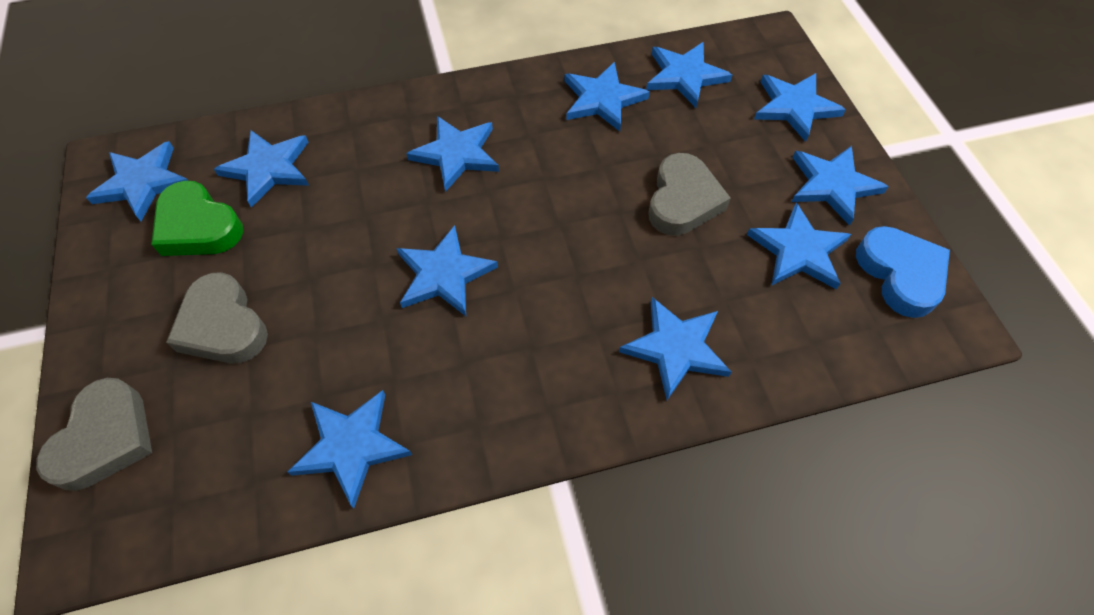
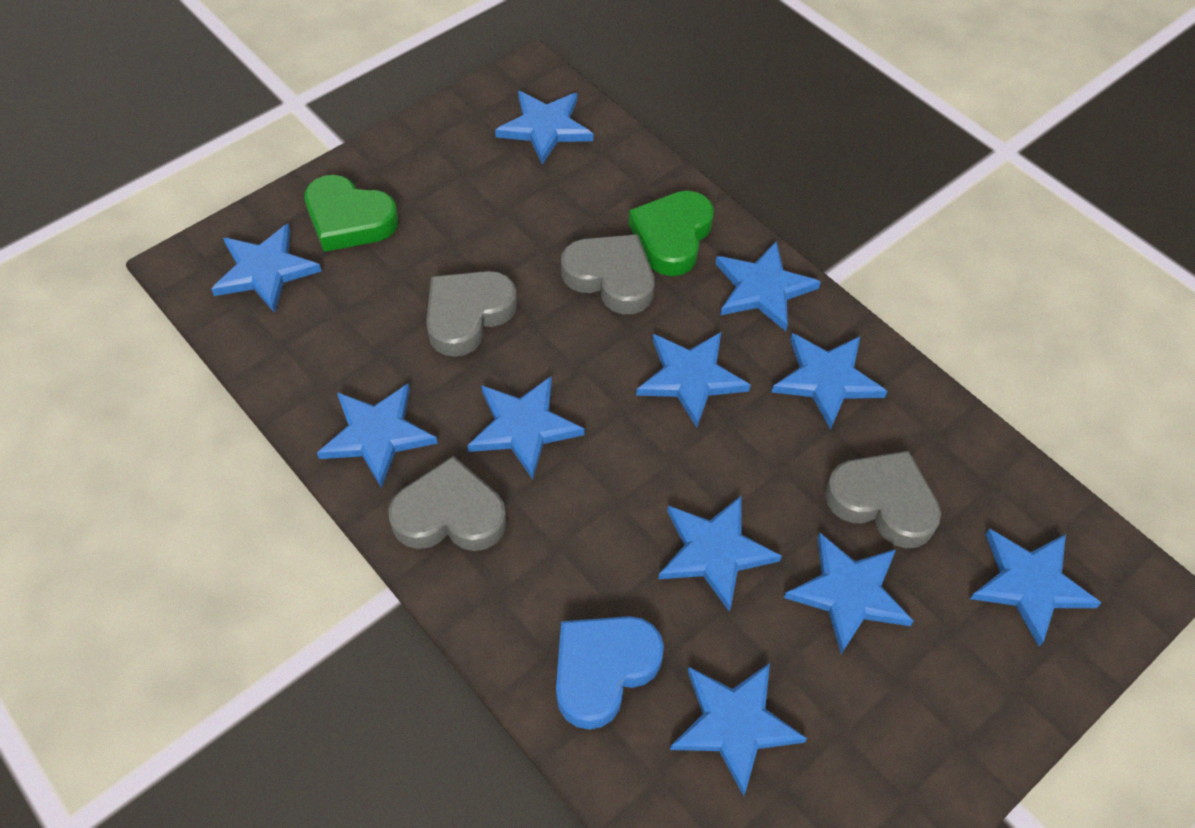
green heart: [151,181,243,256] = 1 -> [305,175,398,252] [629,191,714,276] = 2
grey heart: [36,378,152,491] [166,272,268,364] [649,153,731,236] = 3 -> [388,456,507,551] [426,271,517,357] [561,234,654,314] [825,451,941,548] = 4

